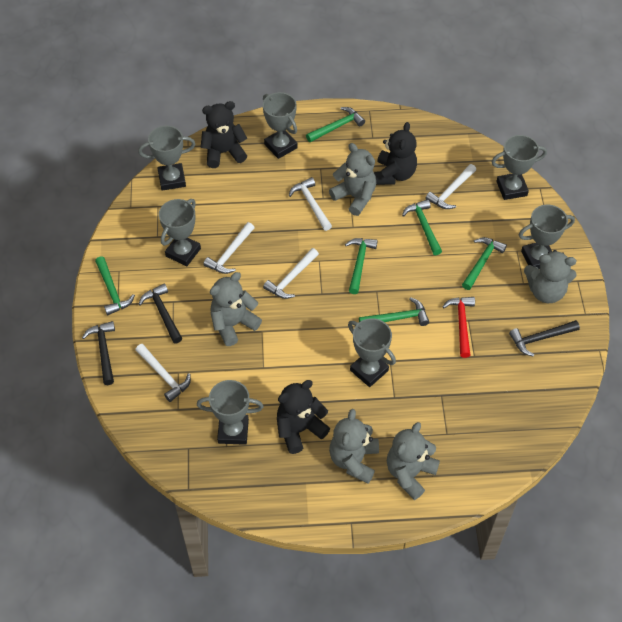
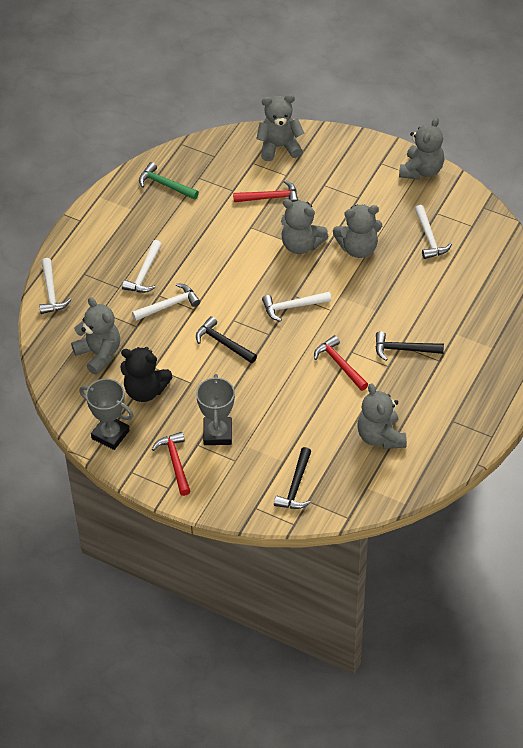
black teddy bear: [201,101,247,168] [277,380,330,454] [374,122,417,185] = 3 -> [121,347,173,402] = 1
green hammer: [95,256,135,315] [306,107,365,142] [345,238,378,294] [359,297,429,326] [402,199,442,255] [462,237,507,290] = 6 -> [139,162,199,200] = 1
grey teddy bear: [210,272,262,346] [329,143,376,216] [329,409,379,484] [387,422,440,500] [524,250,577,303] = 5 -> [71,297,120,375] [256,94,304,161] [281,199,329,254] [333,205,382,258] [357,383,407,449] [399,117,444,180] = 6
grey trophy: [138,126,195,191] [159,199,201,266] [197,380,264,445] [263,92,298,159] [348,318,396,387] [492,135,547,200] [519,205,575,269] = 7 -> [79,379,134,450] [196,374,235,445] = 2
red hammer: [442,297,475,358] = 1 -> [152,432,191,496] [233,180,298,202] [314,335,369,391] = 3

